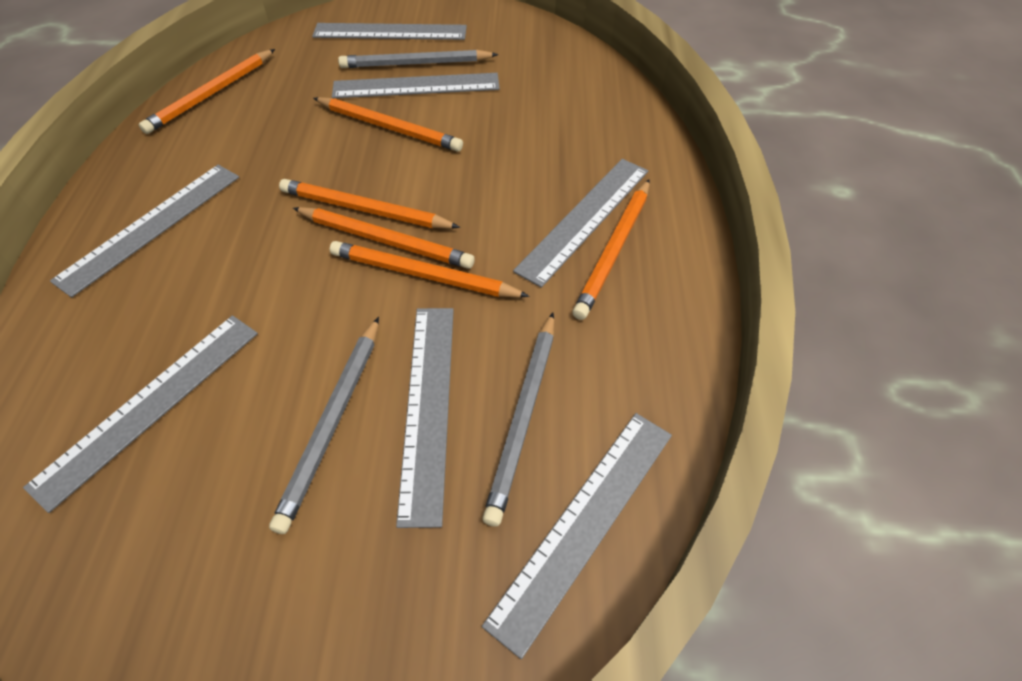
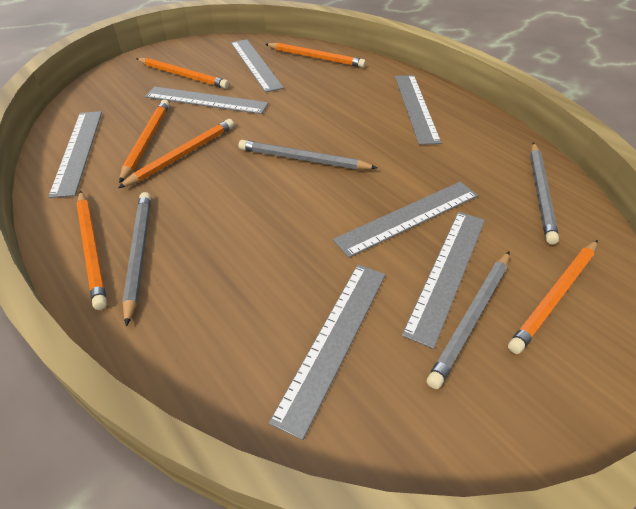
grey pencil: [269,317,379,534] [338,50,498,68] [482,313,554,527] = 3 -> [122,192,151,327] [239,140,377,170] [427,251,510,389] [530,143,559,245] = 4

